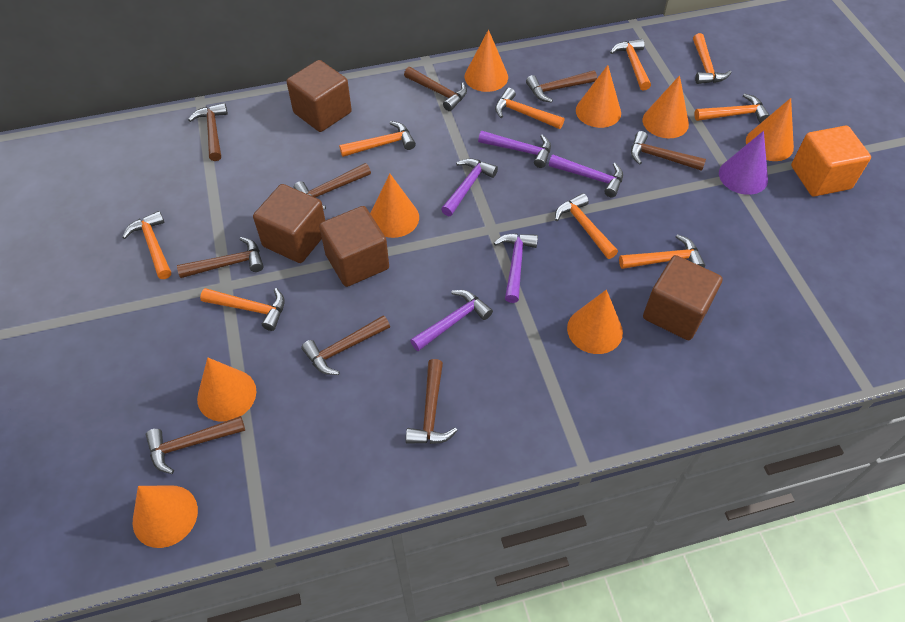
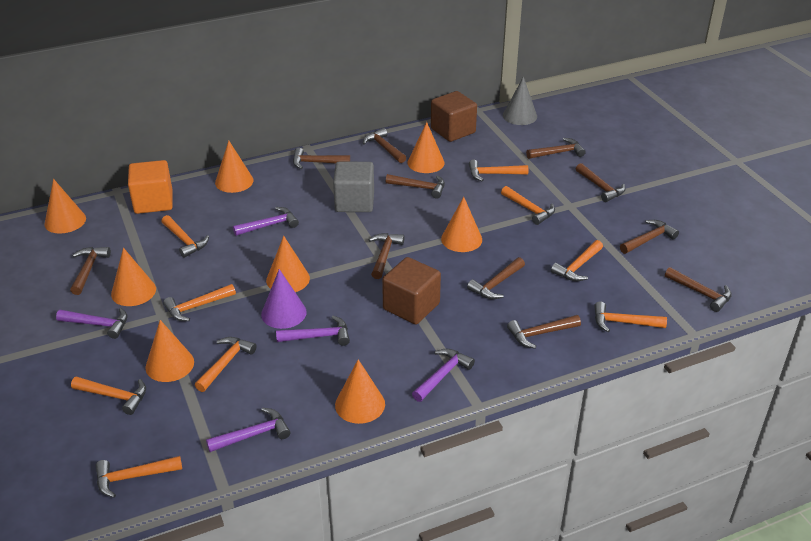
brown cube: [253,184,325,263] [287,60,352,132] [319,206,389,287] [643,255,723,340] = 4 -> [382,257,441,324] [431,91,477,142] = 2
brown hammer: [146,416,245,474] [177,237,264,278] [188,103,228,161] [293,163,371,209] [301,315,390,375] [404,67,467,111] [406,359,458,444] [526,70,597,103] [631,131,706,171] = 9 -> [70,247,111,295] [293,148,350,169] [363,128,406,163] [369,233,405,279] [386,174,445,199] [467,257,525,299] [507,315,581,349] [526,138,586,159] [576,163,626,202] [620,220,679,254] [665,267,732,312] = 11
grey cone: none = 0 -> [503,77,537,125] = 1
grey cube: none = 0 -> [333,161,374,212] = 1

